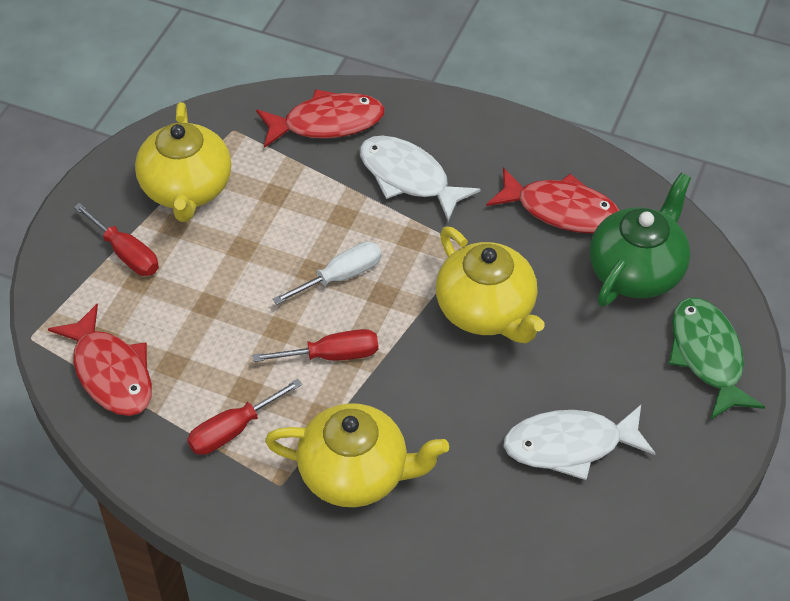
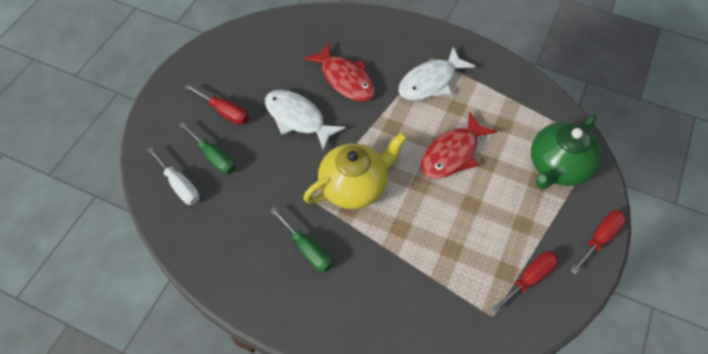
green fish: [669,298,765,420] = 1 -> none = 0
green screwdriver: none = 0 -> [179,122,235,174] [270,207,332,272] = 2
red fish: [48,304,152,416] [256,89,385,148] [486,167,620,233] = 3 -> [304,42,375,101] [421,112,497,178] = 2
yellow teapot: [135,102,231,222] [265,403,449,507] [436,226,545,344] = 3 -> [303,132,407,209] = 1

